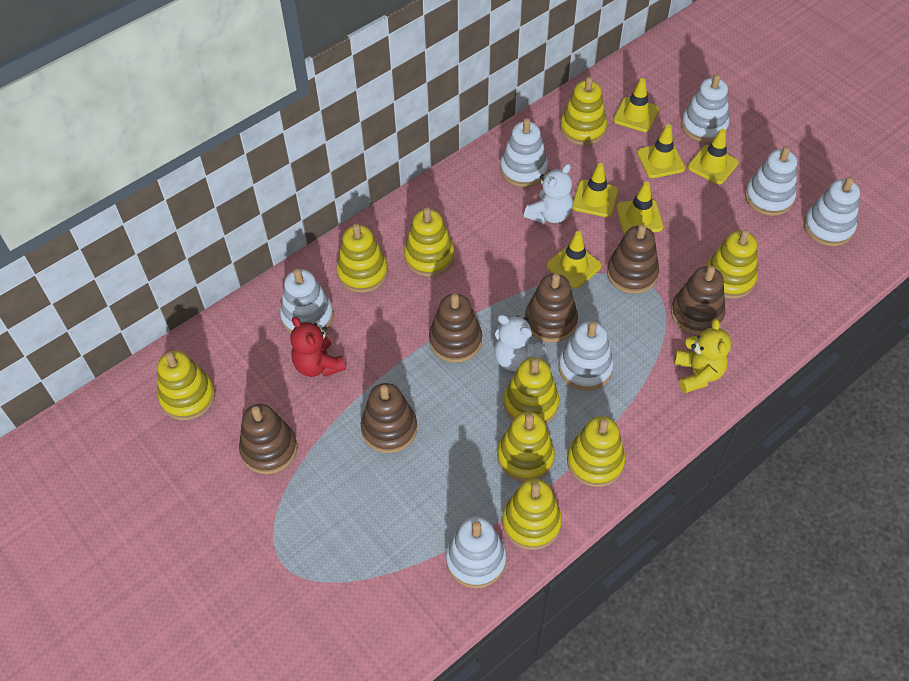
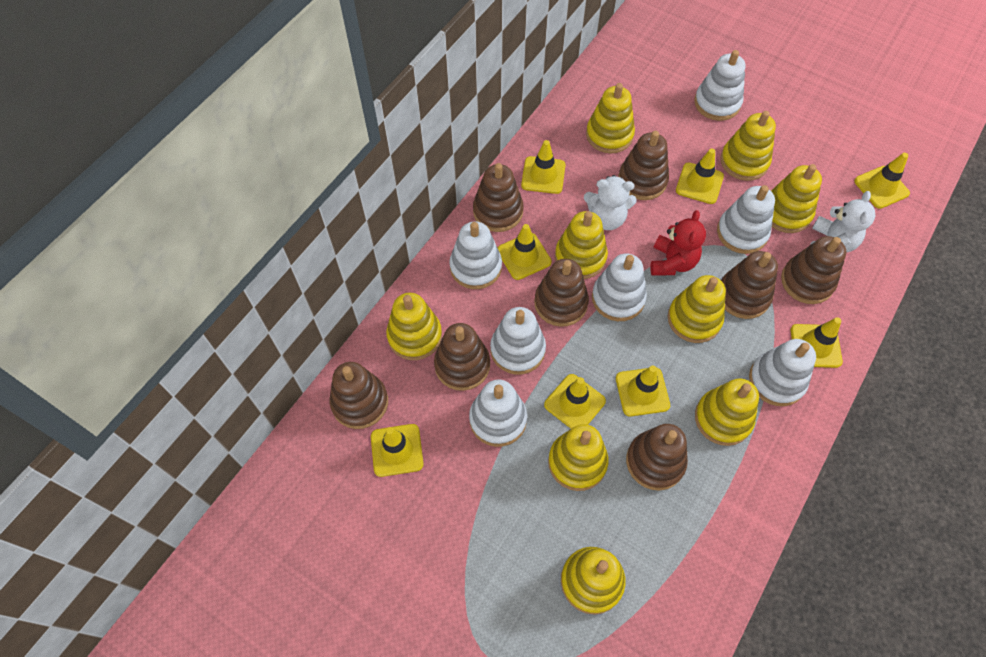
brown stacking toy: [239,404,297,474] [361,383,417,453] [429,293,482,363] [525,273,578,343] [607,224,659,294] [671,266,725,335] = 6 -> [330,362,388,429] [434,323,490,391] [473,163,524,232] [534,259,589,327] [618,131,669,200] [626,424,688,491] [721,251,778,319] [781,236,846,304] = 8
yellow teddy bear: [674,319,731,393] = 1 -> none = 0
yellow traffic cone: [546,231,602,288] [572,163,618,217] [613,78,659,132] [616,182,664,233] [637,124,685,178] [688,129,739,185] = 6 -> [371,424,424,477] [498,224,552,280] [521,140,566,194] [544,374,606,429] [616,366,670,416] [676,149,724,204] [791,317,843,368] [854,153,910,209] = 8

